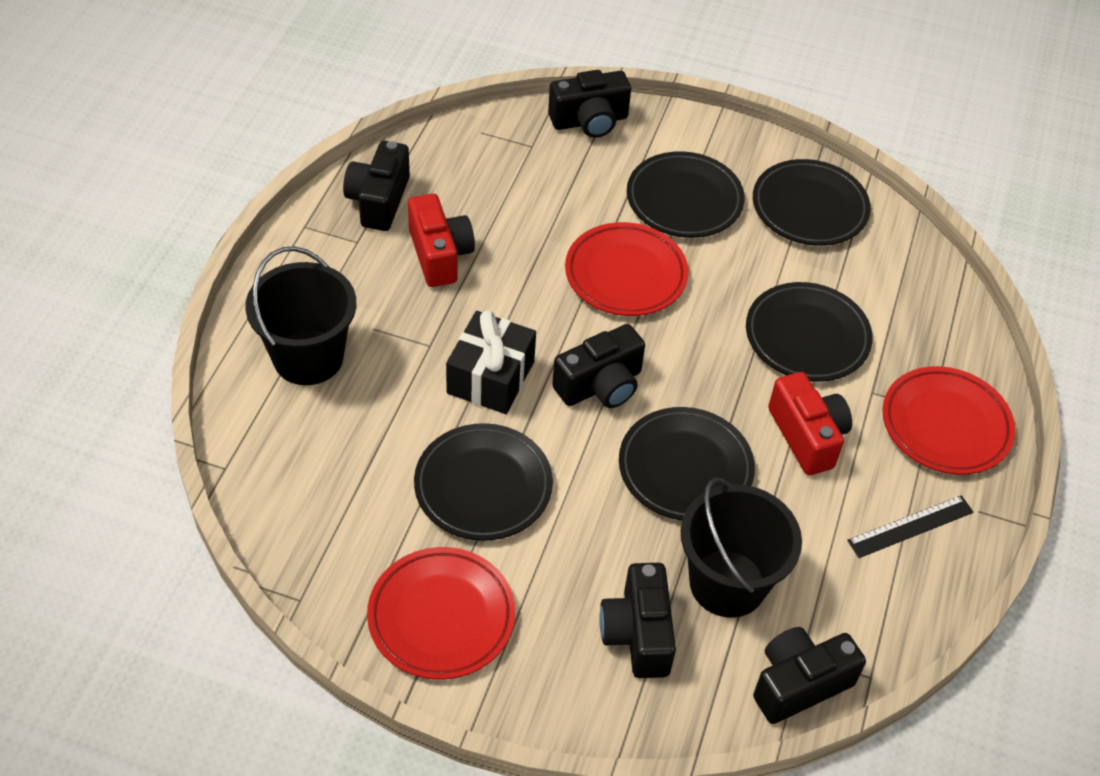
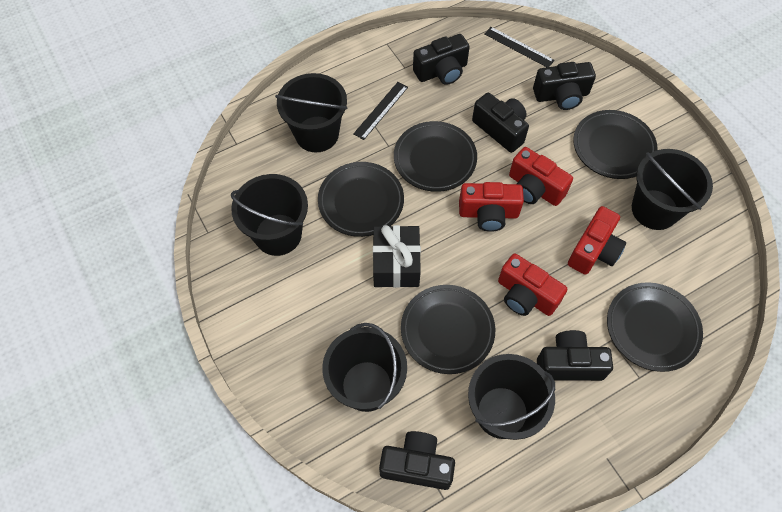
black bucket: [245,246,356,385] [681,478,802,618] = 2 -> [231,174,308,256] [275,73,348,152] [322,323,407,412] [468,354,555,440] [632,149,713,230] = 5
black ruler: [847,495,974,558] = 1 -> [353,82,408,140] [485,27,555,67] = 2
red camera: [408,194,475,287] [768,372,852,476] = 2 -> [459,182,524,232] [498,253,567,316] [509,147,573,206] [568,206,626,275] = 4
red plate: [367,547,515,680] [565,222,688,316] [882,366,1015,475] = 3 -> none = 0

